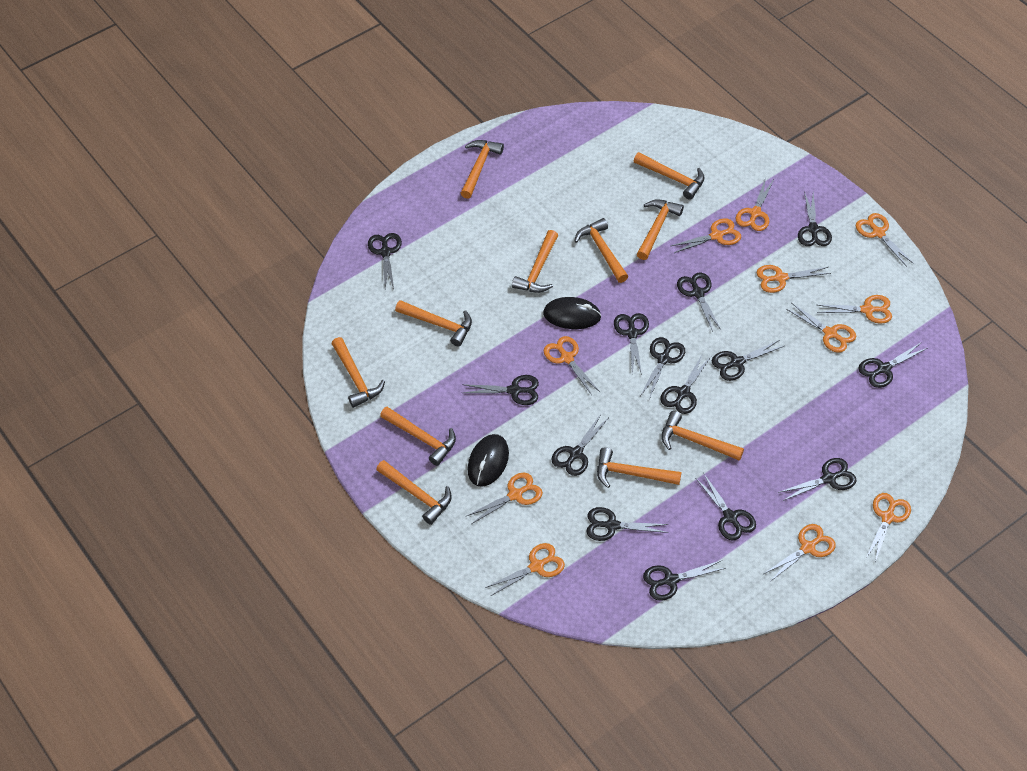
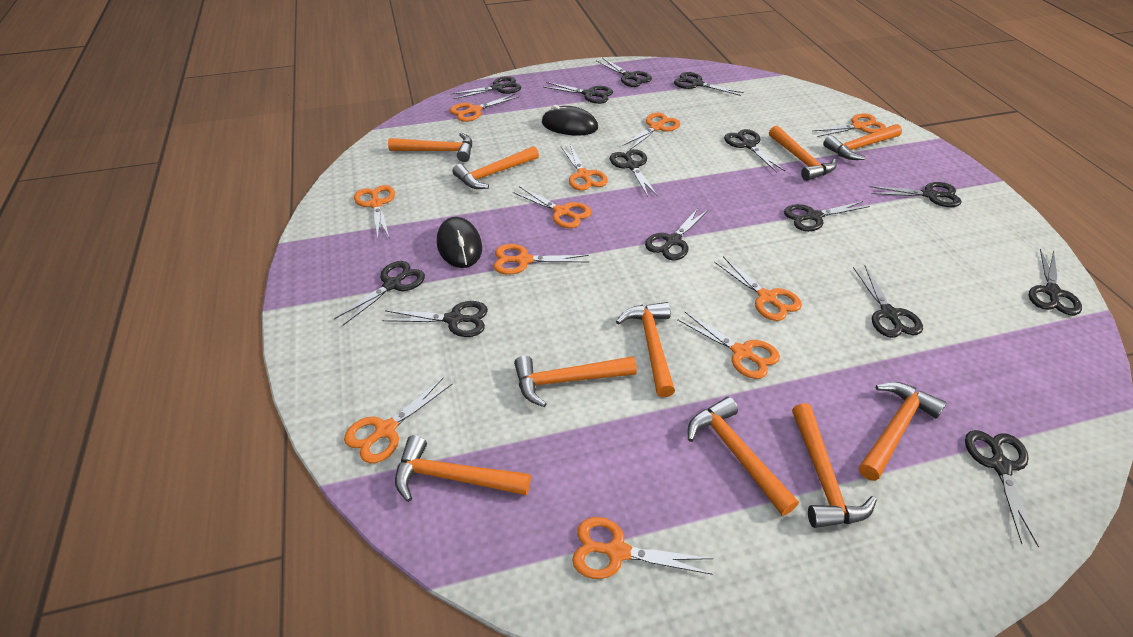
orange hammer: [331,337,385,408] [376,460,452,525] [380,407,456,466] [395,300,472,347] [460,140,504,199] [512,230,558,293] [575,218,628,283] [597,447,681,488] [634,152,705,200] [637,199,684,260] [661,411,744,461] = 11 -> [388,133,472,162] [395,435,531,502] [452,146,539,189] [514,356,637,407] [616,302,675,397] [688,397,799,516] [769,126,837,181] [792,403,877,528] [823,124,902,160] [859,382,947,481] = 10

